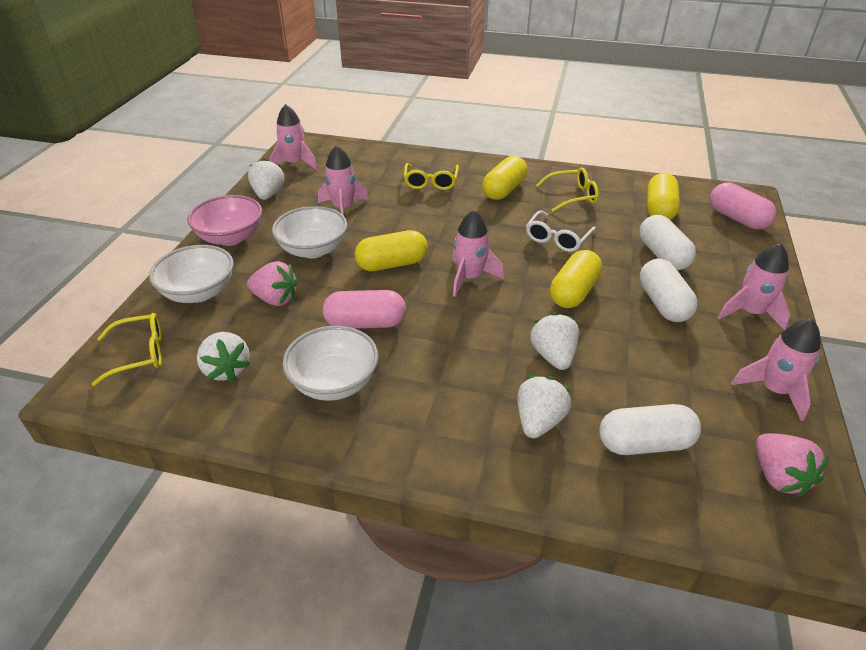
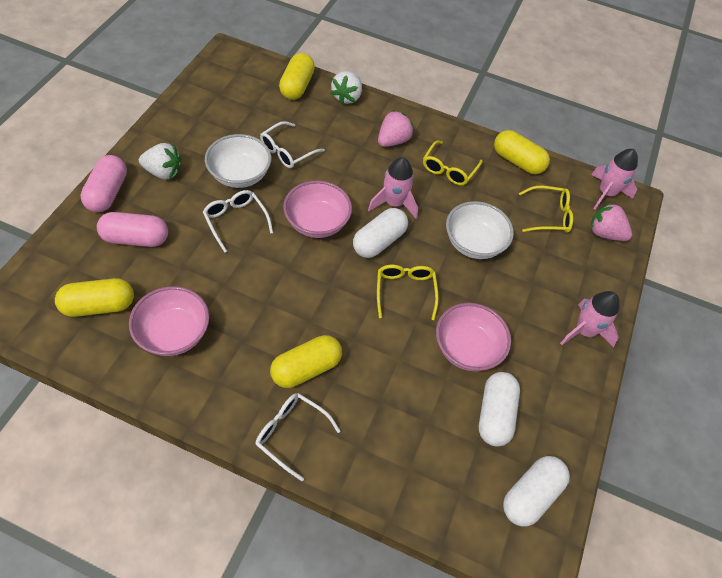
pink bowl: [187,195,262,246] = 1 -> [129,286,209,356] [283,181,352,238] [436,303,511,371] = 3
pink rocket: [270,104,318,170] [318,145,369,215] [452,210,504,297] [718,243,791,330] [731,319,821,421] = 5 -> [368,157,418,219] [560,291,619,347] [591,149,638,210] = 3
white bowl: [149,245,234,303] [272,206,347,258] [282,326,378,401] = 3 -> [205,134,271,188] [446,201,514,259] = 2
white glasses: [526,211,596,252] = 1 -> [203,190,273,253] [255,393,341,481] [260,121,325,168] = 3
white strawberry: [197,332,250,382] [248,158,284,200] [518,376,571,438] [530,312,579,370] = 4 -> [139,143,181,179] [330,71,362,105] = 2

